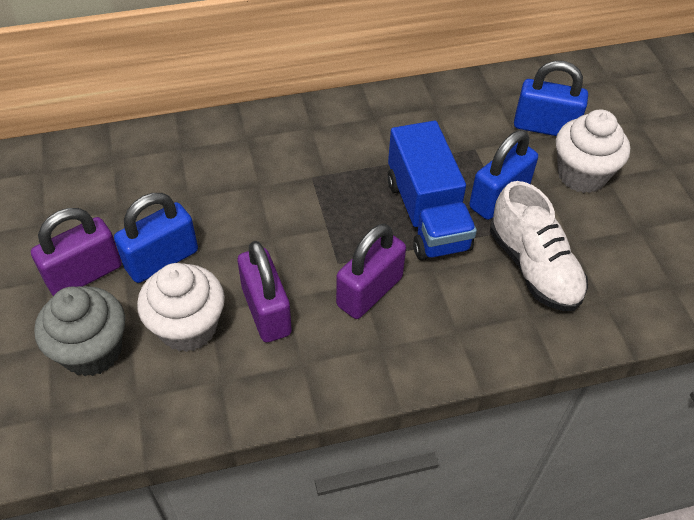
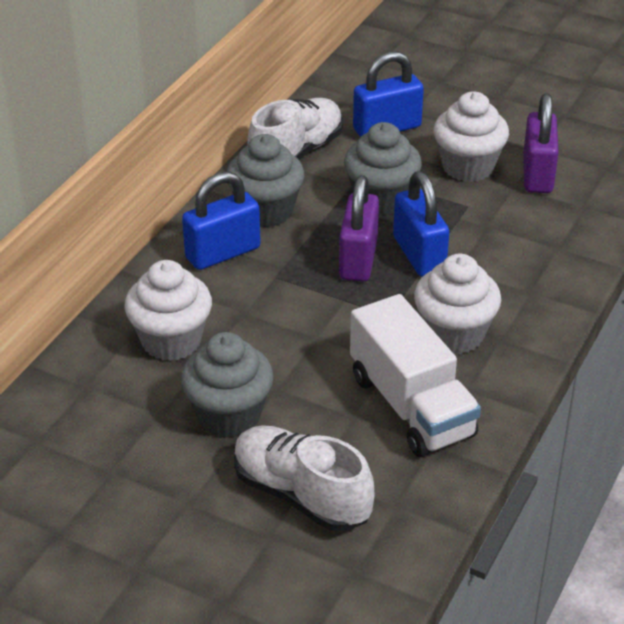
blue truck: [388,121,477,260] = 1 -> none = 0
grey cupcake: [34,286,125,376] = 1 -> [181,332,274,438] [227,134,304,227] [344,122,422,215] = 3
purple padlock: [31,208,122,296] [238,241,292,342] [336,224,406,319] = 3 -> [339,175,379,282] [523,94,559,193] = 2
white cupcake: [137,263,225,352] [556,109,630,193] = 2 -> [124,260,212,361] [414,254,501,354] [434,91,509,182] = 3
white shoe: [490,181,588,311] = 1 -> [234,425,374,532] [247,98,343,160] = 2
white truck: none = 0 -> [350,294,481,457] = 1

